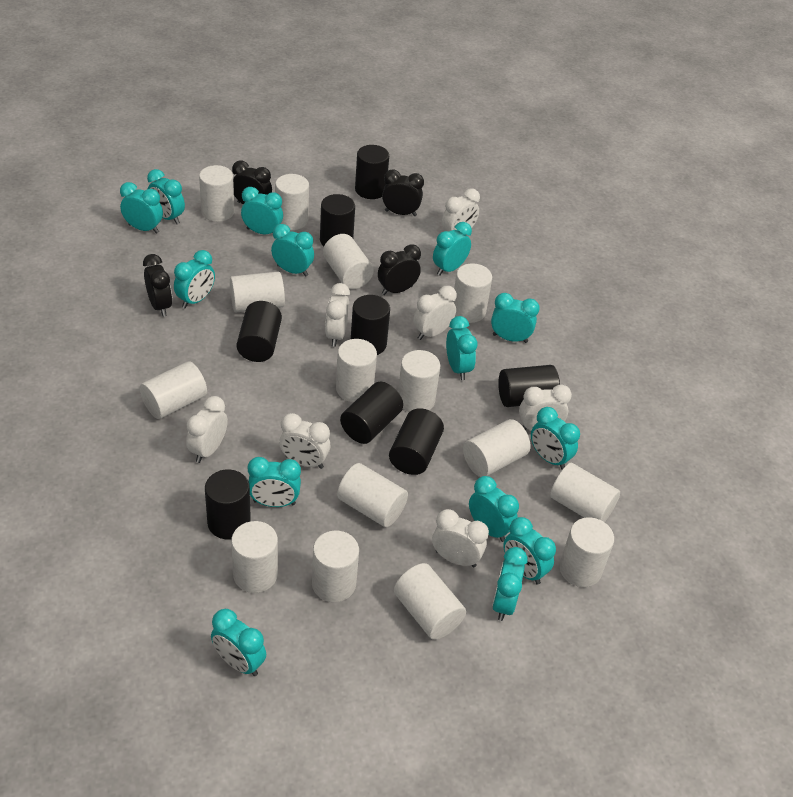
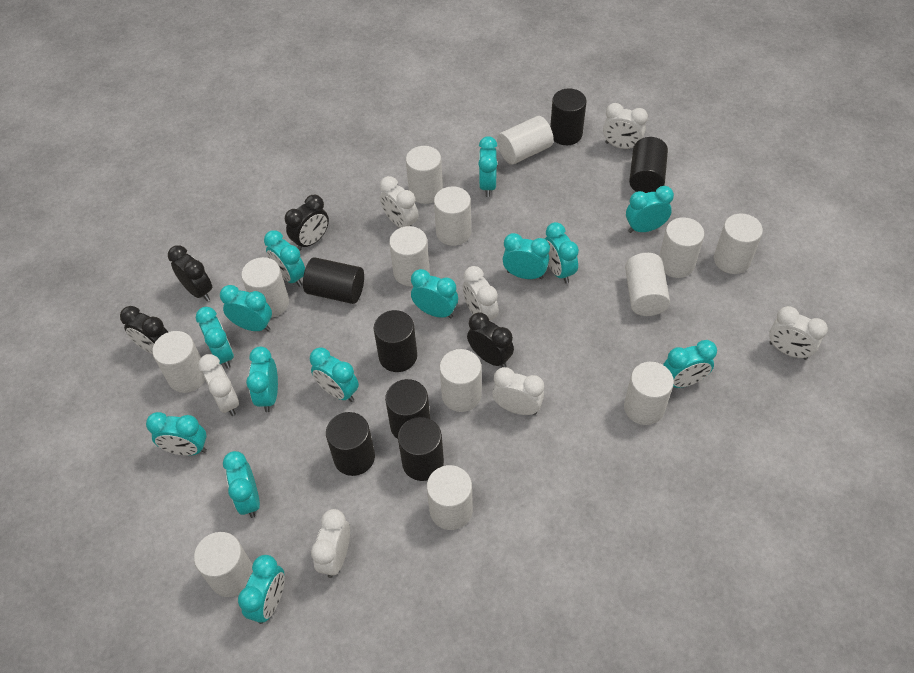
black cylinder: [205,470,251,539] [236,301,282,362] [320,194,355,247] [340,382,403,444] [351,295,390,355] [355,145,389,199] [389,408,444,475] [498,365,560,407] = 8 -> [303,257,364,304] [326,412,375,476] [374,310,417,372] [385,379,430,439] [398,417,444,481] [550,88,587,145] [629,137,668,193] = 7
white cylinder: [140,361,207,419] [199,165,234,222] [230,272,285,312] [231,521,278,593] [275,174,309,230] [312,531,359,602] [323,234,374,289] [336,339,377,402] [337,463,408,527] [394,563,466,640] [398,350,440,412] [453,263,492,323] [463,419,531,477] [550,463,620,522] [559,517,614,587] = 15 -> [152,331,205,393] [194,532,253,597] [241,257,289,318] [389,226,430,286] [406,146,443,204] [427,465,473,530] [434,187,471,246] [439,349,482,412] [497,116,554,165] [624,362,674,425] [625,253,670,316] [659,217,704,278] [714,214,763,274] = 13

